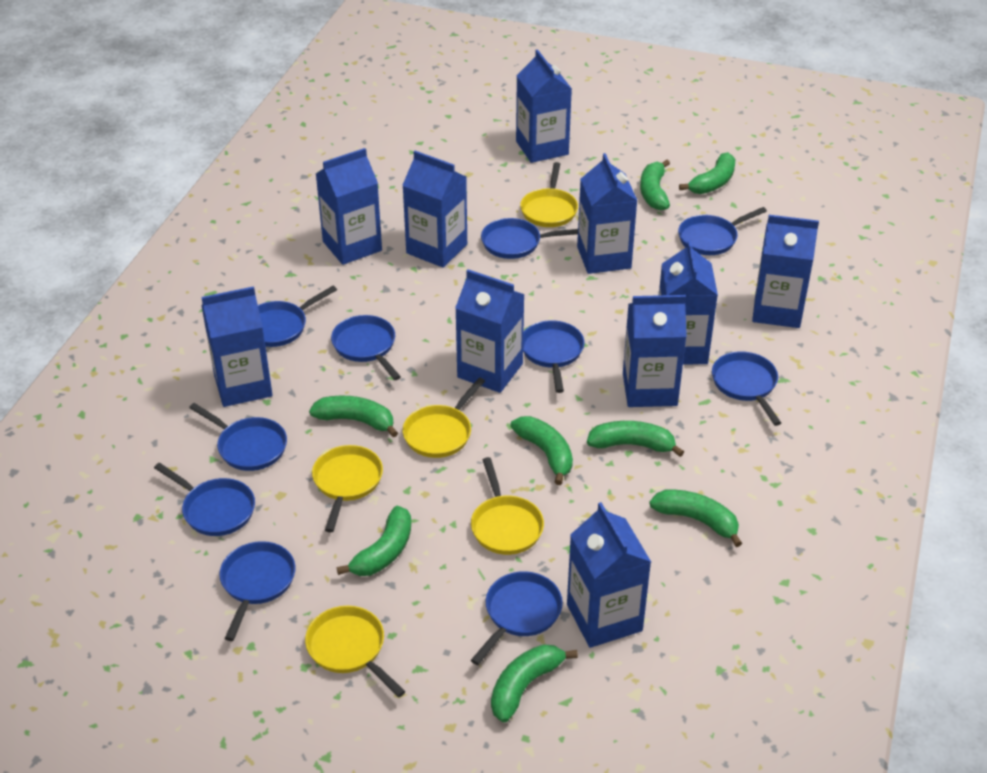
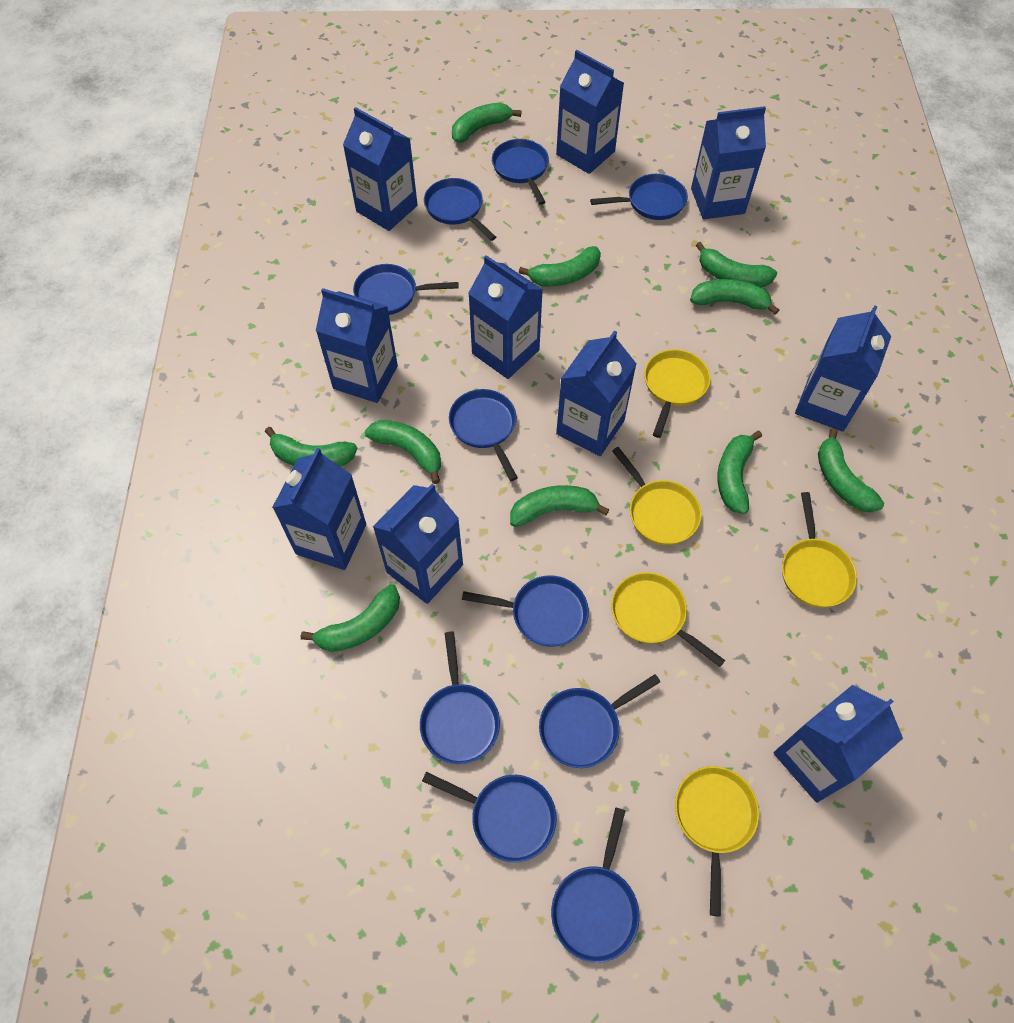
green banana: [309,396,398,437] [337,506,411,576] [491,644,578,722] [510,416,573,485] [587,421,684,457] [640,160,670,211] [649,490,742,547] [679,152,735,194] = 8 -> [265,427,358,466] [301,584,400,652] [365,420,441,484] [452,103,521,143] [510,485,610,527] [519,246,601,287] [690,279,779,315] [696,242,777,287] [717,431,762,514] [818,428,884,513] = 10

